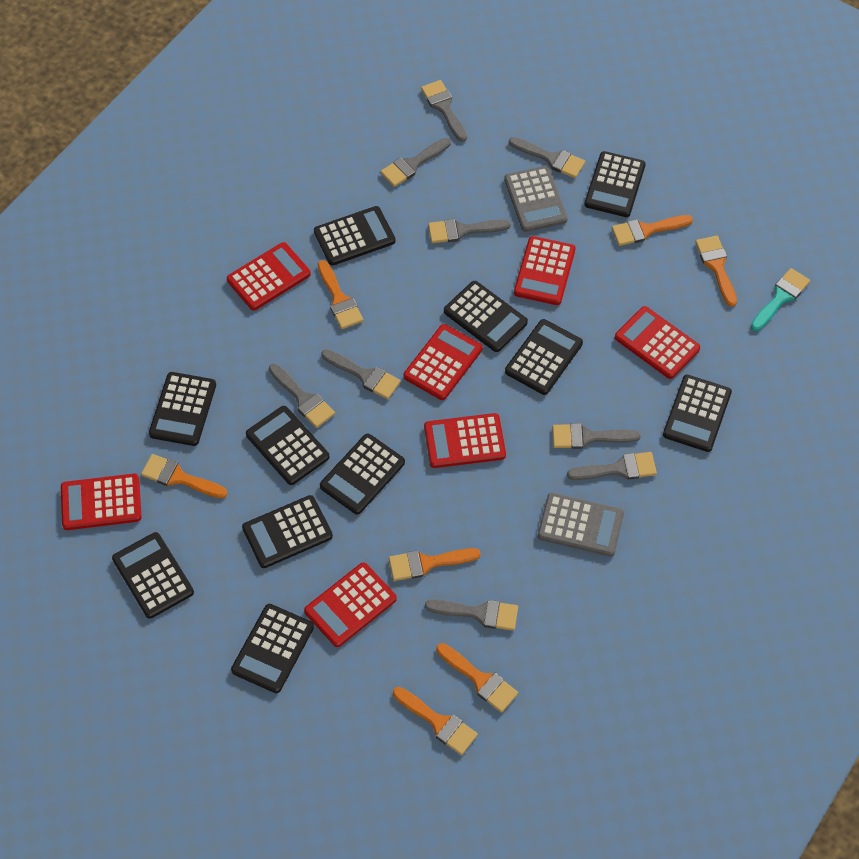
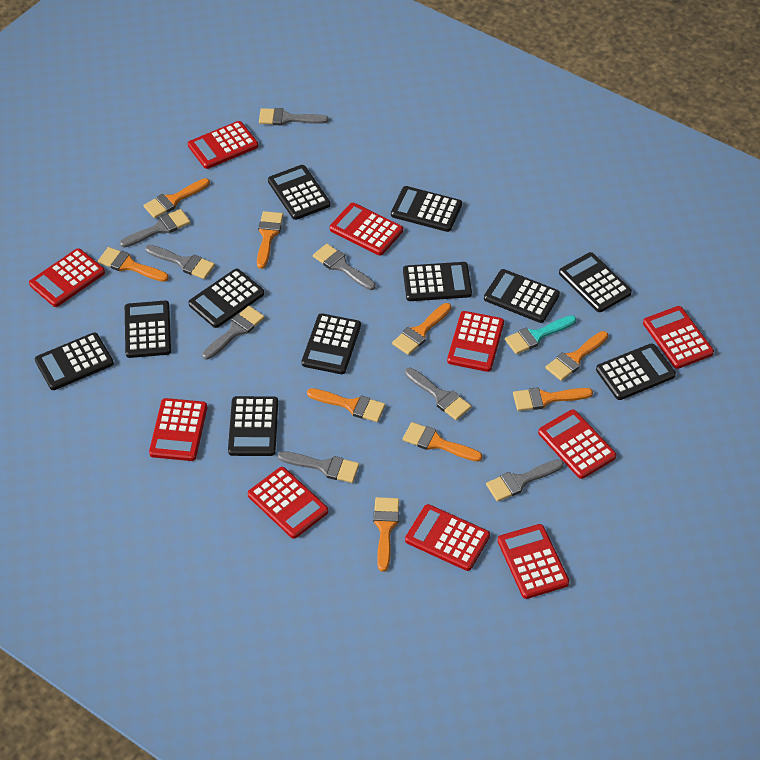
grey brush: [269,363,335,428] [321,349,401,399] [380,138,451,187] [421,80,467,142] [425,599,518,631] [428,219,511,243] [509,137,585,178] [552,423,641,449] [567,452,657,480] = 9 -> [120,209,190,248] [145,245,215,279] [202,306,265,359] [259,108,329,126] [278,451,359,483] [313,244,376,290] [405,368,471,420] [486,459,564,502] = 8
grey calculator: [504,166,568,232] [538,492,624,557] = 2 -> none = 0
orange brush: [141,454,227,498] [318,260,363,329] [389,548,481,581] [393,687,478,755] [436,643,518,713] [612,215,693,246] [695,236,737,307] = 7 -> [98,247,169,282] [143,178,210,218] [257,211,283,269] [307,388,385,422] [373,497,399,572] [392,303,451,355] [403,422,482,462] [513,387,593,411] [546,331,608,381] = 9
red calculator: [61,474,142,530] [227,242,311,310] [304,562,397,647] [404,324,482,400] [424,413,506,468] [514,236,576,305] [615,306,700,379] = 7 -> [29,248,105,307] [149,398,207,461] [188,121,258,169] [248,467,328,539] [330,203,403,255] [405,504,490,571] [447,311,504,372] [498,524,569,599] [538,409,616,479] [643,306,714,369] = 10

